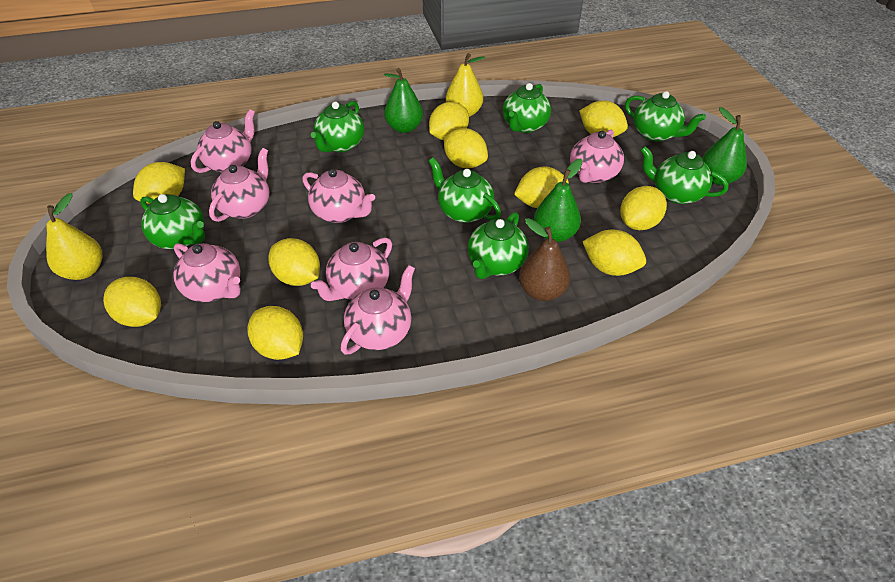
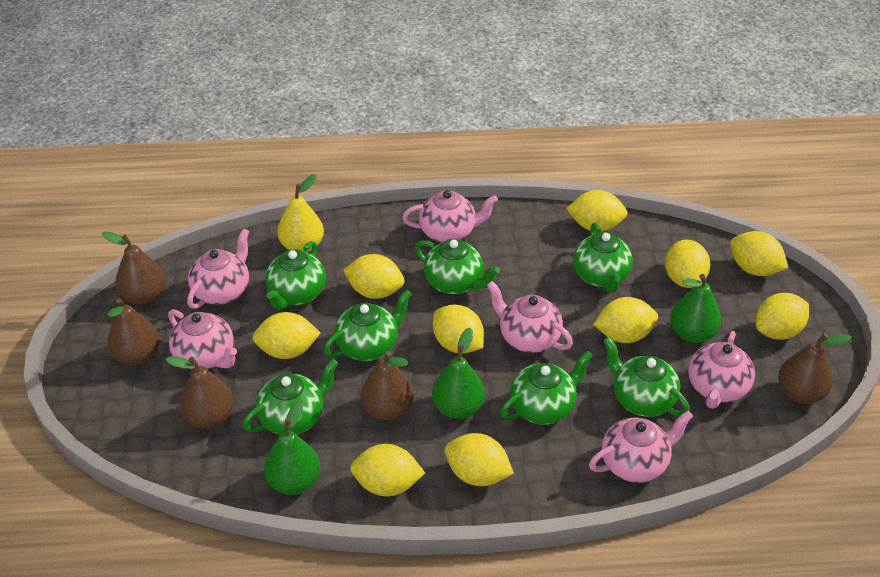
brown pear: [519,218,570,301] = 1 -> [102,231,165,305] [107,298,160,366] [166,356,234,429] [361,351,414,420] [778,333,852,404] = 5
pink teapot: [173,243,241,302] [191,109,255,173] [209,148,270,222] [302,169,375,223] [311,237,392,301] [341,265,415,354] [570,129,624,183] = 7 -> [168,309,237,370] [187,228,249,309] [403,190,498,243] [487,281,573,353] [589,411,693,483] [688,331,755,409] = 6
yellow pear: [46,193,102,280] [446,53,485,117] = 2 -> [277,174,324,253] = 1

